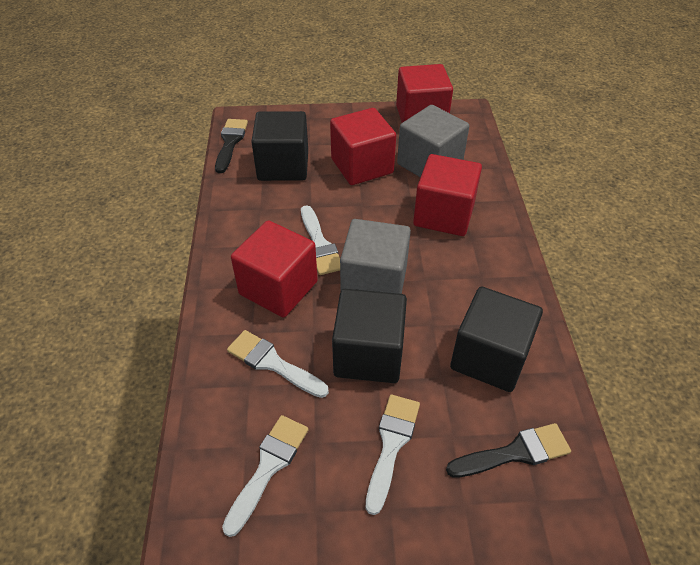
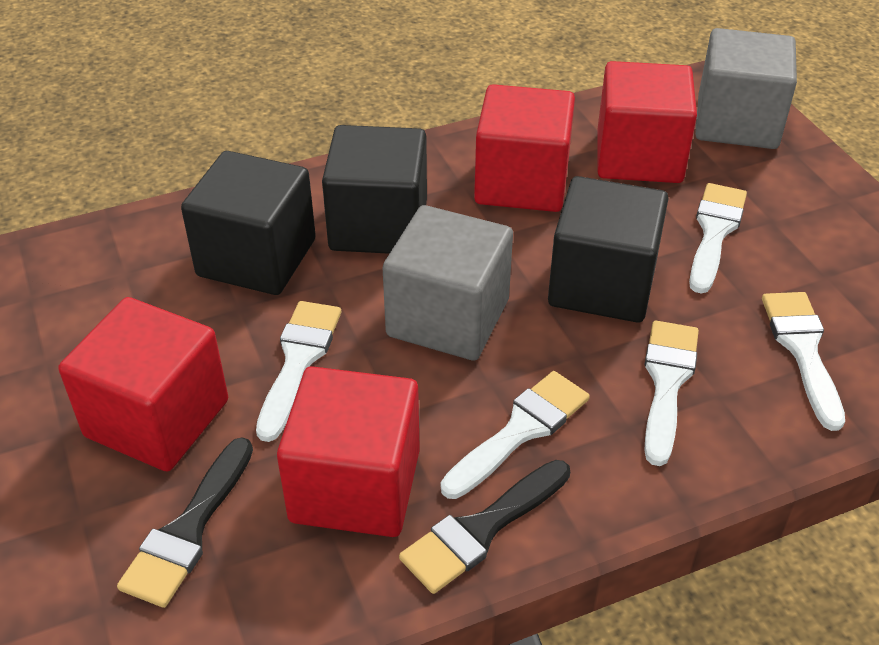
white brush: [222,415,309,537] [227,330,329,398] [301,205,340,275] [365,395,420,515] = 4 -> [256,301,341,442] [441,371,590,499] [644,320,699,466] [689,183,747,294] [762,292,845,431] = 5

